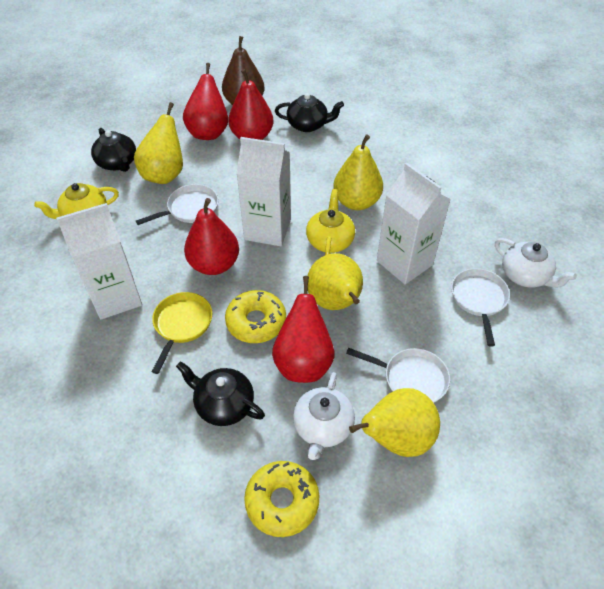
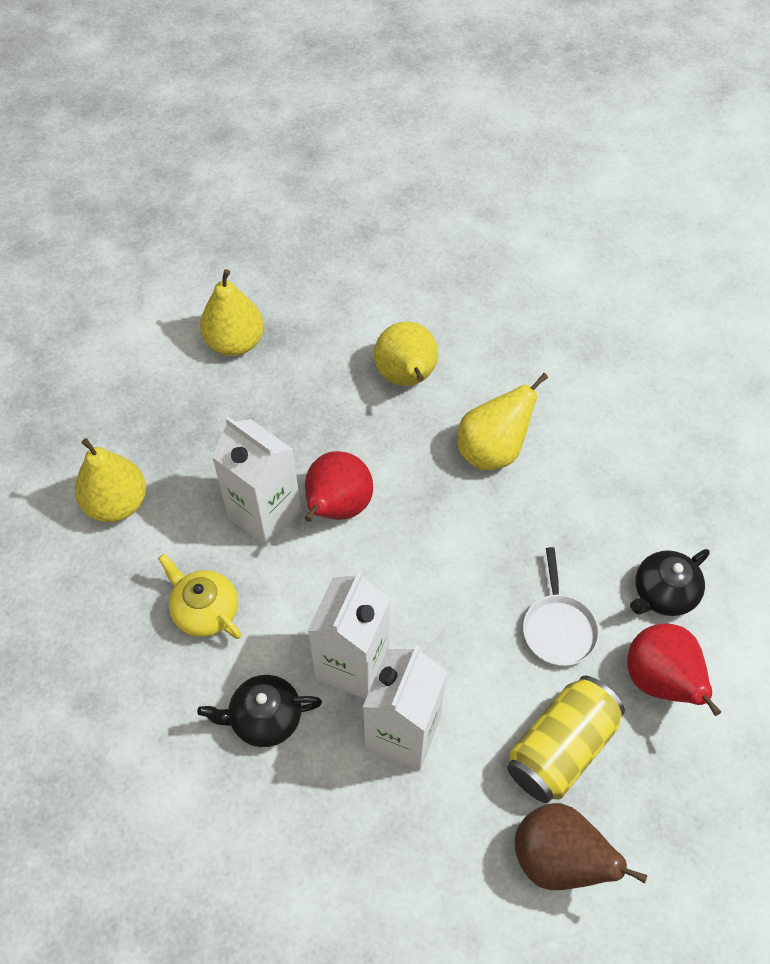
black teapot: [91,128,136,172] [176,361,265,426] [275,93,344,132] = 3 -> [197,675,322,747] [630,549,710,616] = 2
red pear: [183,63,228,140] [184,198,239,275] [228,69,273,140] [272,276,334,383] = 4 -> [305,451,373,522] [627,623,721,716] = 2
white pan: [136,184,219,225] [346,348,450,403] [451,268,510,347] = 3 -> [523,547,599,666] = 1
white teapot: [293,372,355,460] [495,238,577,288] = 2 -> none = 0
yellow can: none = 0 -> [507,676,625,803] = 1
yellow donut: [225,290,286,343] [244,461,319,537] = 2 -> none = 0
yellow pan: [152,292,212,374] = 1 -> none = 0
yellow teapot: [34,183,119,219] [306,189,355,255] = 2 -> [158,554,241,639] = 1

